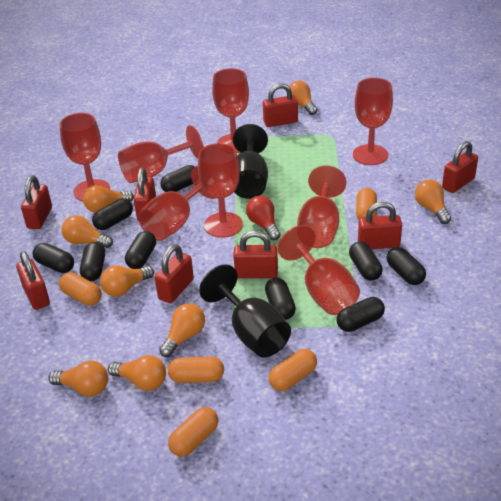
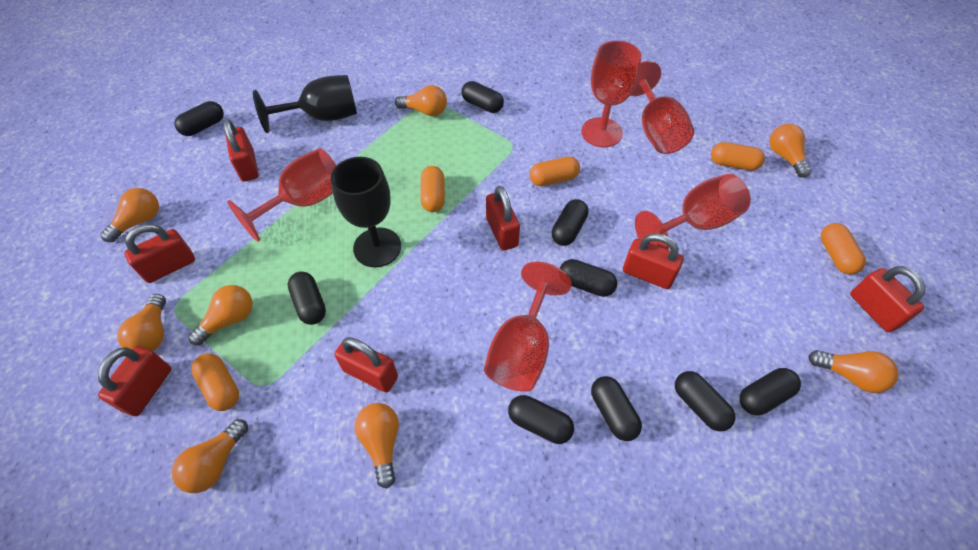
red goblet: [60,113,110,201] [118,125,204,183] [138,166,215,241] [198,143,243,238] [212,68,249,153] [278,225,360,315] [297,165,346,248] [353,78,393,165] = 8 -> [227,148,337,242] [484,262,572,392] [581,41,641,147] [630,61,694,154] [635,174,751,250] = 5
red light bulb: [246,196,280,240] = 1 -> none = 0
red padlock: [16,251,50,310] [21,175,52,229] [134,168,156,221] [155,244,194,303] [233,231,278,278] [263,83,298,127] [358,202,402,249] [442,141,478,193] = 8 -> [98,346,171,416] [124,224,195,283] [224,119,259,182] [334,337,398,393] [486,186,520,251] [623,233,684,289] [850,266,925,332] = 7

